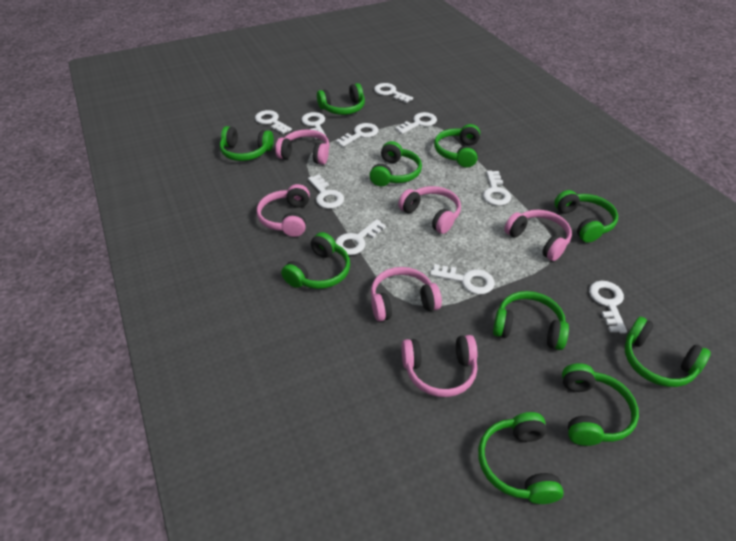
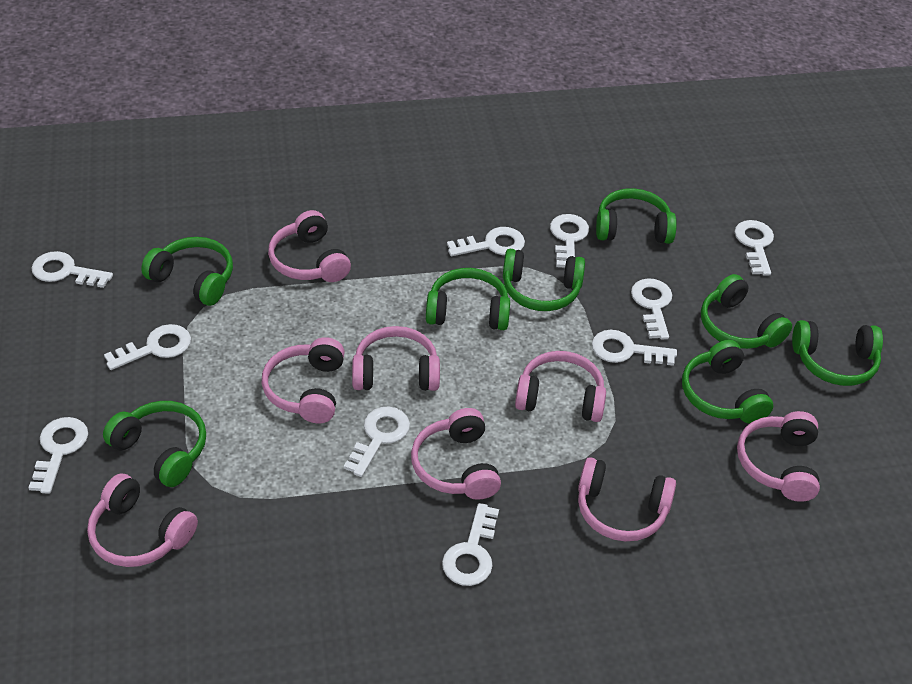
green headphones: [220,126,274,161] [281,232,350,289] [317,83,365,115] [369,141,422,186] [434,124,480,167] [478,412,564,504] [493,291,569,350] [554,190,618,243] [562,363,639,446] [625,317,711,387] = 10 -> [103,401,206,487] [141,237,233,306] [426,268,510,330] [503,249,585,311] [596,188,677,244] [682,340,773,423] [701,274,792,349] [792,320,883,386] = 8
pink headphones: [257,184,310,237] [275,129,329,165] [371,267,442,321] [398,186,461,234] [401,335,478,397] [504,210,572,261] = 6 -> [87,473,198,567] [262,337,345,423] [268,210,351,282] [352,326,440,391] [411,408,501,500] [515,351,606,422] [578,457,676,541] [737,411,820,502] = 8

